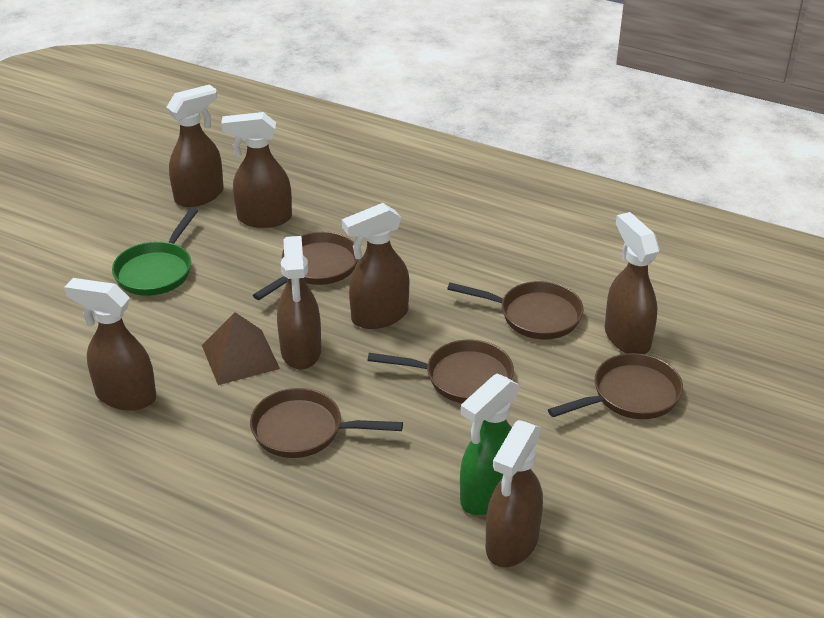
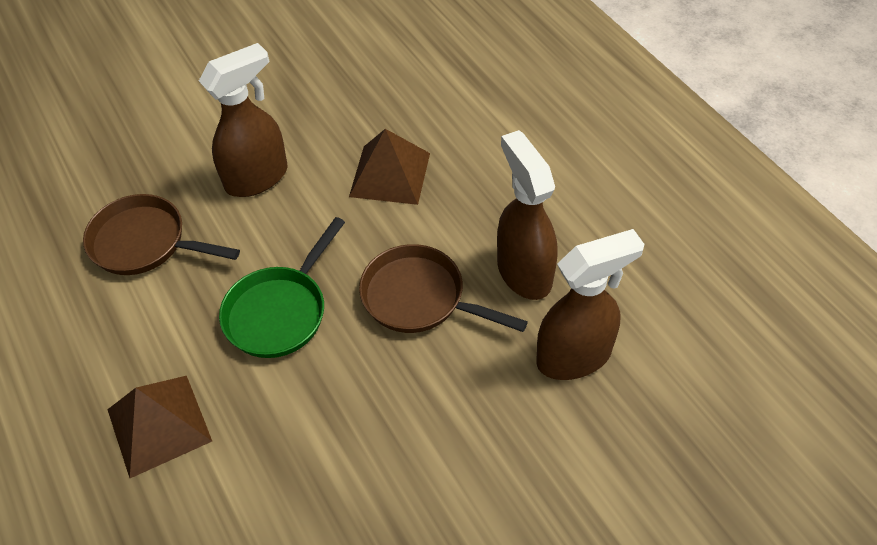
brown pan: [250,388,403,458] [253,232,358,300] [368,340,514,403] [447,281,584,339] [548,353,683,419] = 5 -> [83,194,240,275] [359,244,528,333] = 2
brown pyramid: [202,312,280,385] = 1 -> [107,376,212,478] [349,129,430,205] = 2
brown spray bottle: [64,278,156,410] [166,84,224,207] [221,112,292,228] [277,236,321,370] [342,203,409,329] [486,420,543,567] [605,212,660,354] = 7 -> [199,43,288,197] [497,130,558,300] [536,229,645,380] = 3
green spray bottle: [460,374,520,515] = 1 -> none = 0

